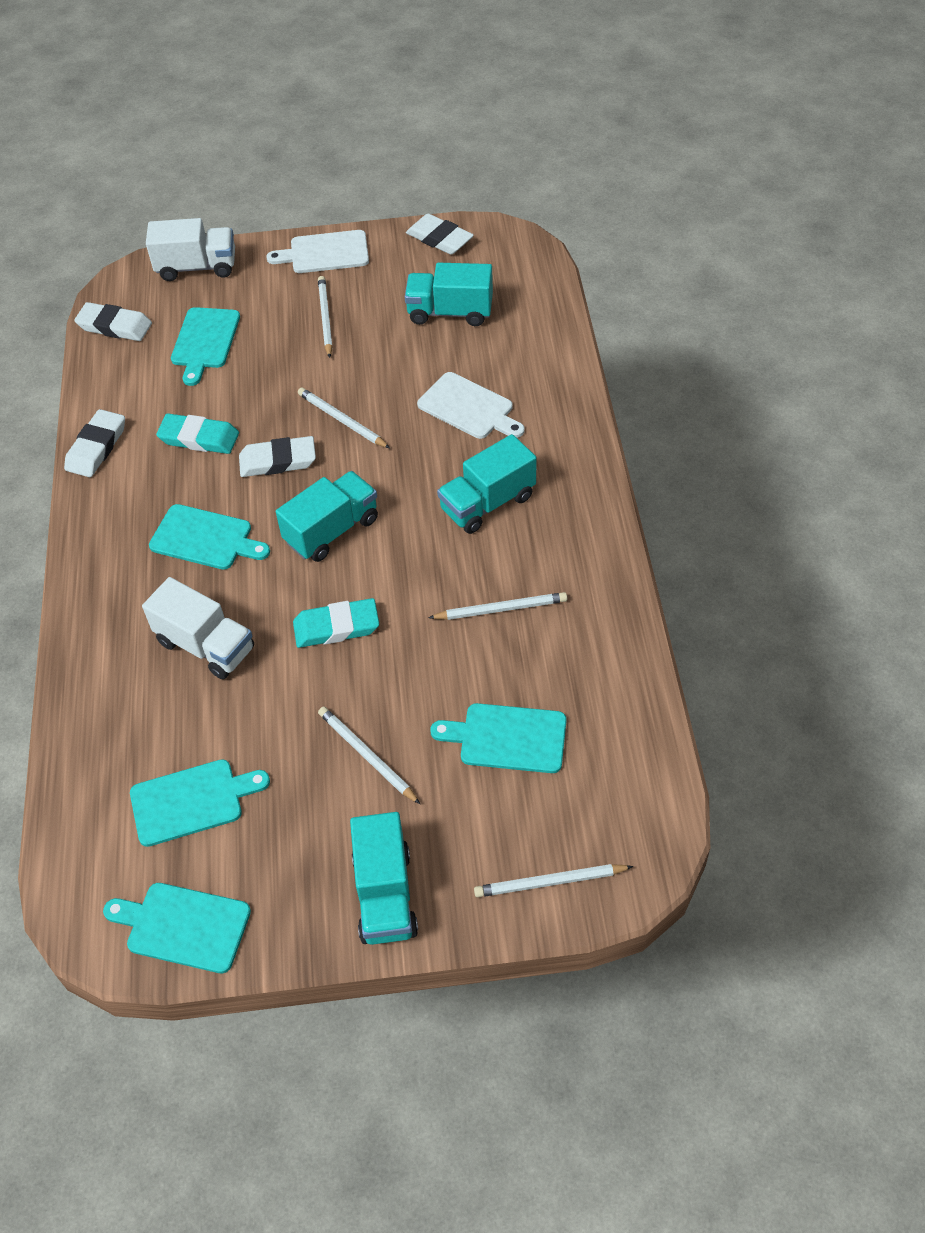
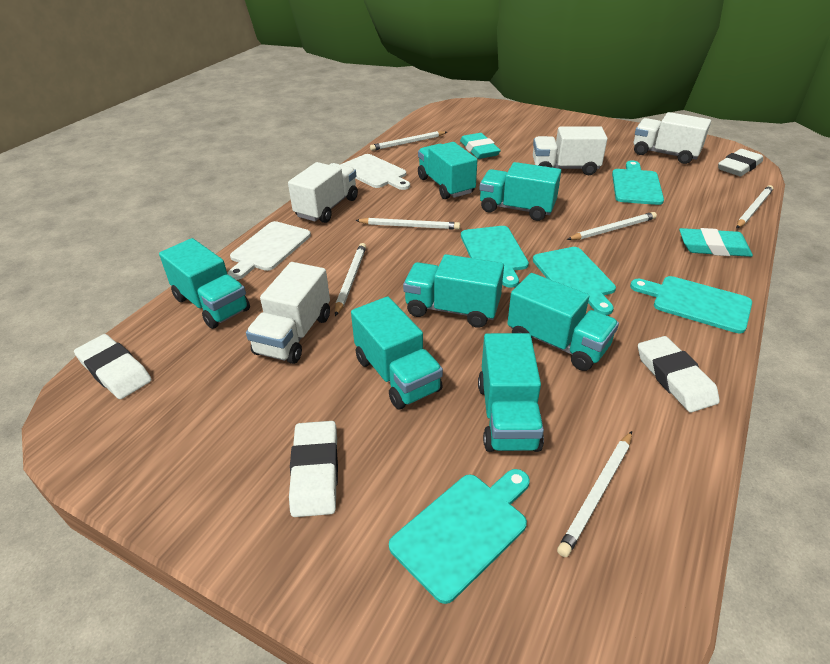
turquoise truck: [276,471,378,562] [350,812,418,945] [405,263,493,326] [437,434,537,534] = 4 -> [159,238,250,329] [351,296,443,410] [403,254,504,328] [418,142,477,199] [478,333,544,452] [479,162,561,221] [507,273,619,371] = 7
white pencil: [298,388,390,448] [318,276,333,358] [318,707,420,804] [428,592,567,620] [474,864,633,897] = 5 -> [335,243,366,316] [355,218,460,230] [370,131,447,151] [557,431,632,557] [567,212,657,240] [736,185,773,229] = 6
white truck: [142,577,254,679] [146,218,235,281] = 2 -> [246,262,330,364] [288,162,358,223] [533,126,608,175] [634,112,711,164] = 4

